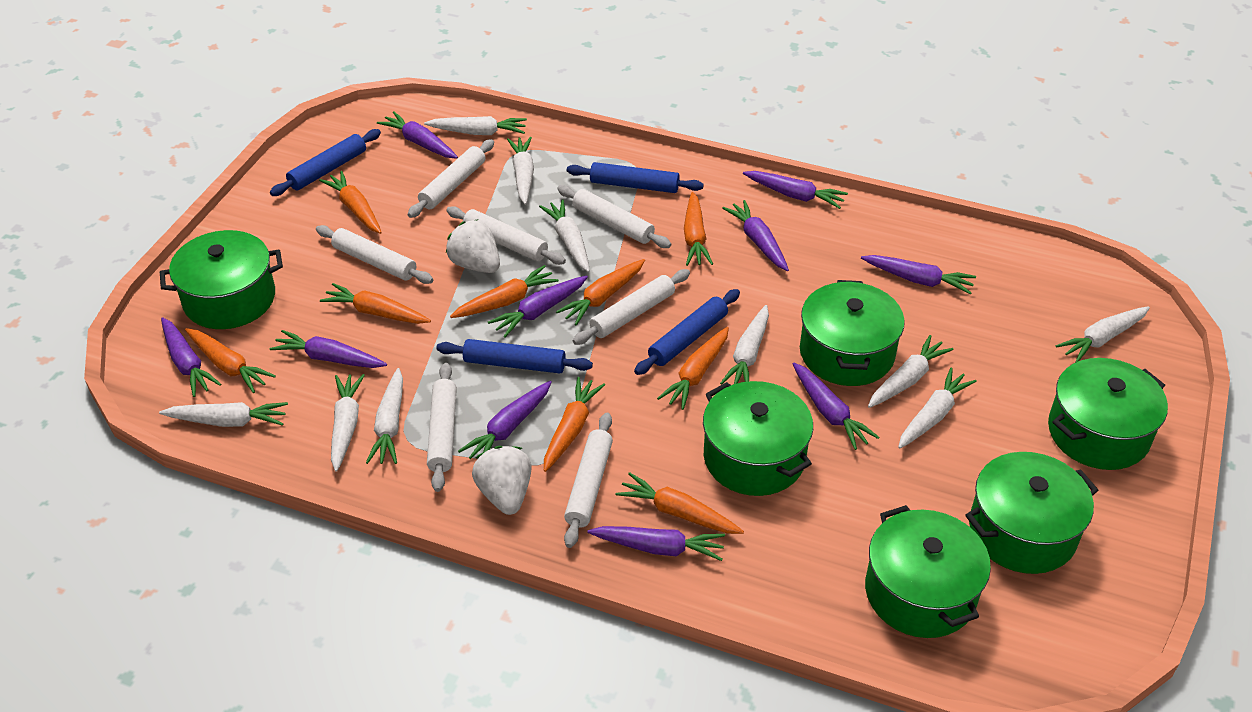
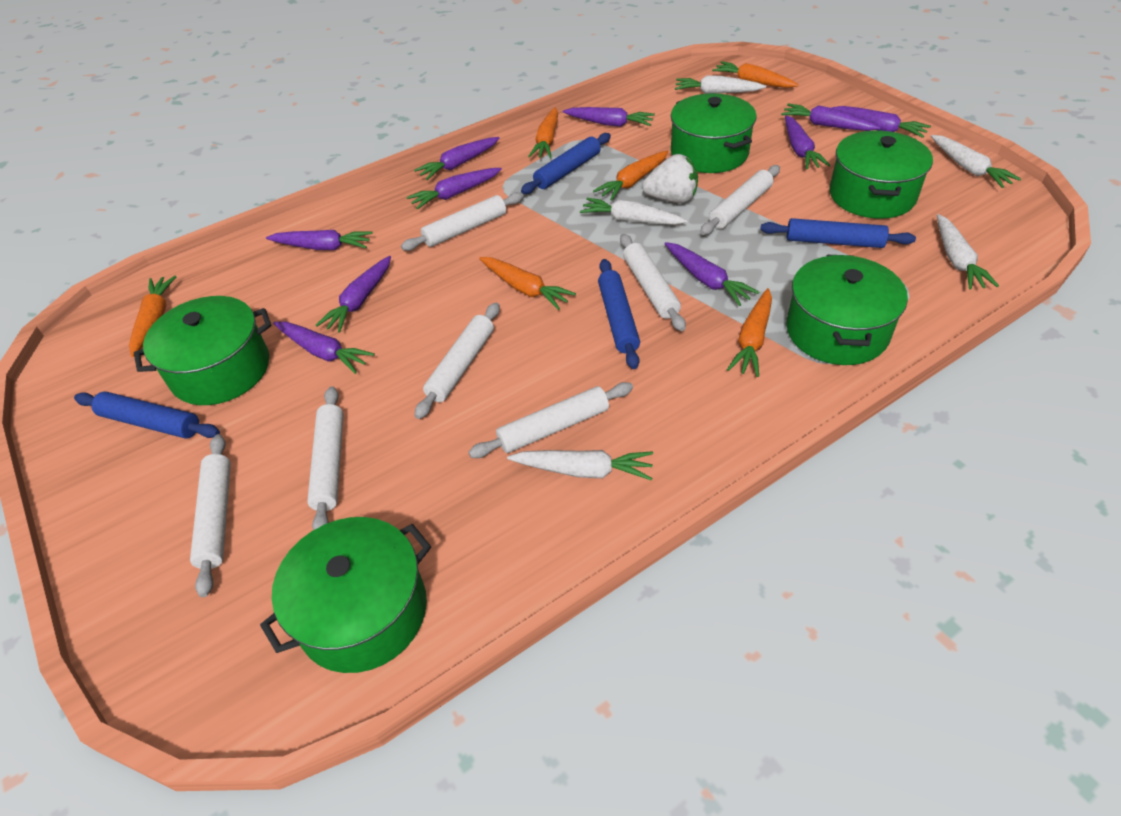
green pot: [160,230,283,329] [703,381,813,496] [800,280,905,386] [865,505,991,638] [965,452,1098,574] [1048,358,1168,470] = 6 -> [134,296,271,405] [260,517,431,673] [671,93,757,173] [786,255,908,365] [830,131,933,219] = 5
orange carrot: [185,328,276,393] [319,171,382,234] [320,283,431,324] [450,265,559,318] [544,377,605,472] [556,259,645,325] [616,472,744,534] [657,327,729,410] [684,192,713,266] = 9 -> [129,276,177,357] [479,257,576,310] [528,107,558,158] [593,151,668,201] [712,61,799,88] [727,288,772,377] = 6
white carrot: [159,402,288,427] [331,374,365,472] [366,368,403,464] [424,116,527,135] [507,137,534,205] [539,200,590,272] [720,305,769,385] [868,335,954,408] [898,368,977,449] [1056,306,1150,363] = 10 -> [507,450,653,481] [580,198,688,225] [675,75,766,94] [931,135,1021,188] [937,214,999,290] = 5
white strawberry: [446,219,500,273] [472,446,531,515] = 2 -> [642,154,698,203] = 1

